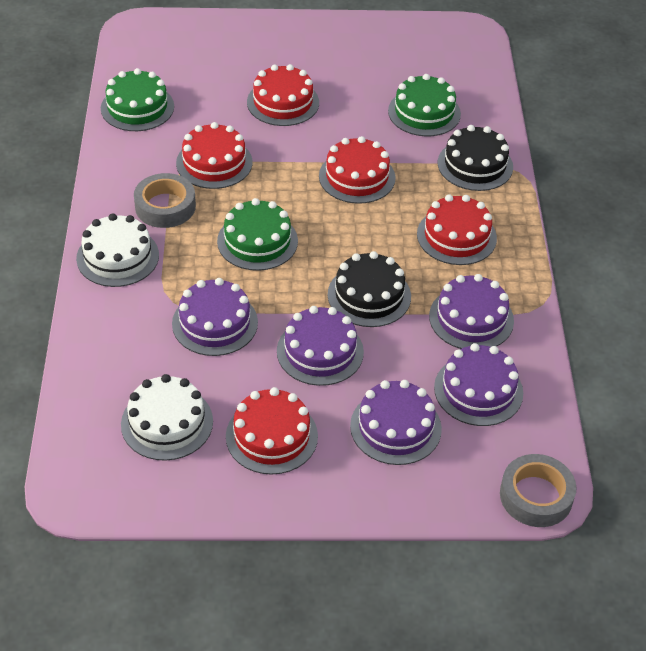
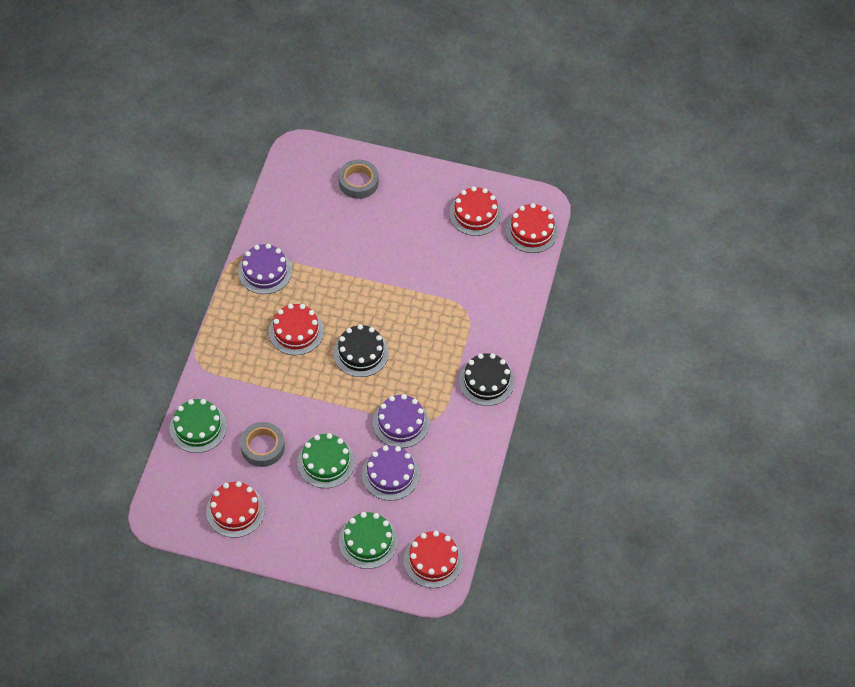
purple cake: [172,278,258,356] [277,306,364,386] [350,380,442,465] [429,274,514,349] [434,343,523,426] = 5 -> [238,244,292,294] [362,445,419,501] [373,394,429,448] = 3
white cake: [76,213,159,287] [121,374,213,461] = 2 -> none = 0

